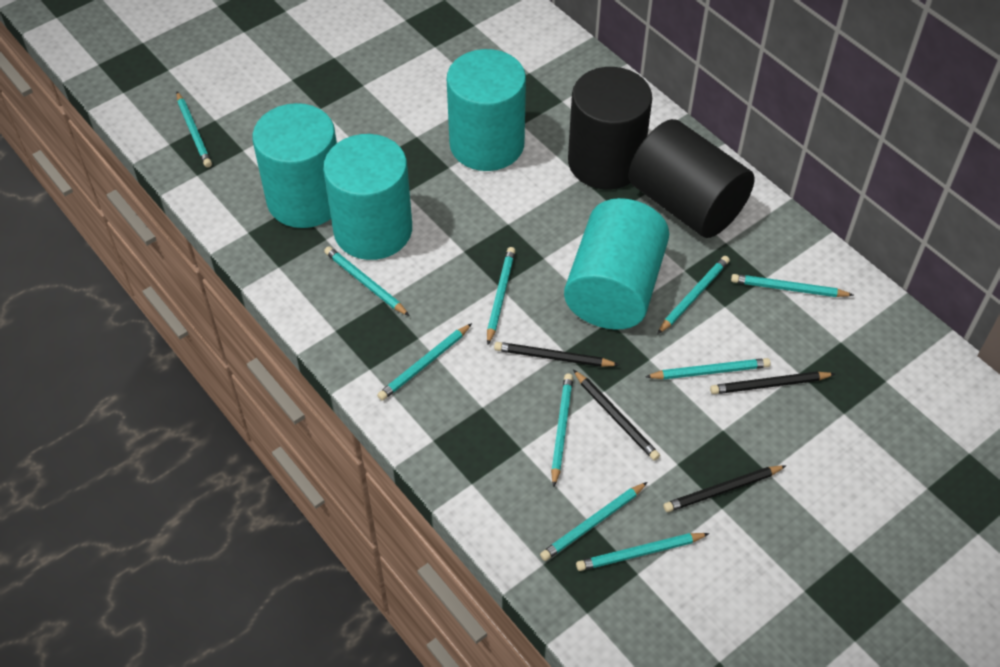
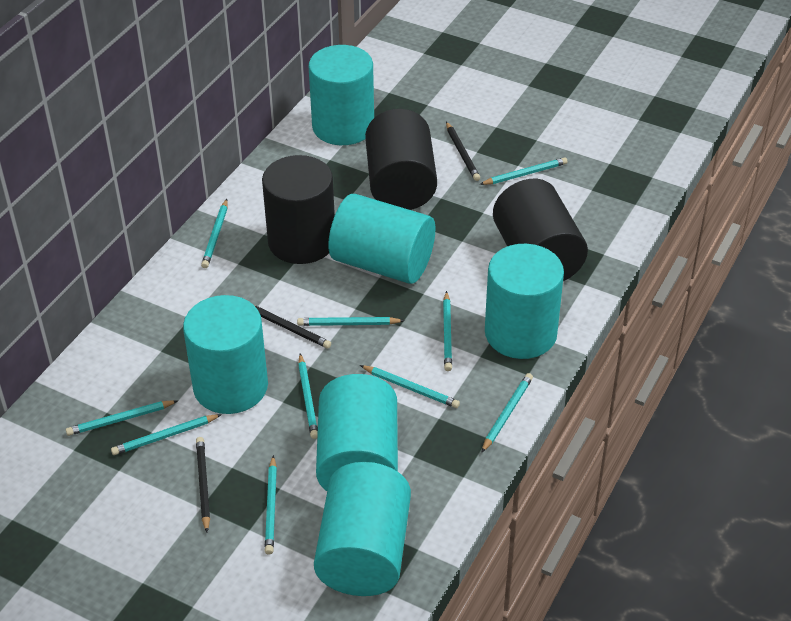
black cylinder: [568,67,652,190] [629,119,755,238] = 2 -> [262,155,335,264] [365,109,437,210] [493,179,588,281] = 3
black pencil: [494,342,619,367] [573,370,660,461] [664,465,786,512] [710,371,835,394] = 4 -> [196,437,210,532] [255,306,331,349] [446,122,480,181] = 3
turquoise cylinder: [252,103,337,228] [323,134,412,260] [447,49,526,171] [564,198,669,330] = 4 -> [183,295,268,414] [309,45,374,145] [314,462,411,596] [316,374,398,491] [328,194,435,284] [485,244,564,359] = 6

